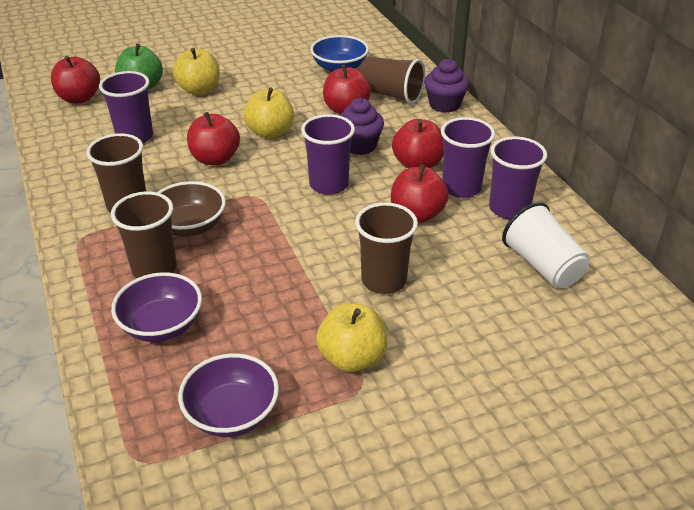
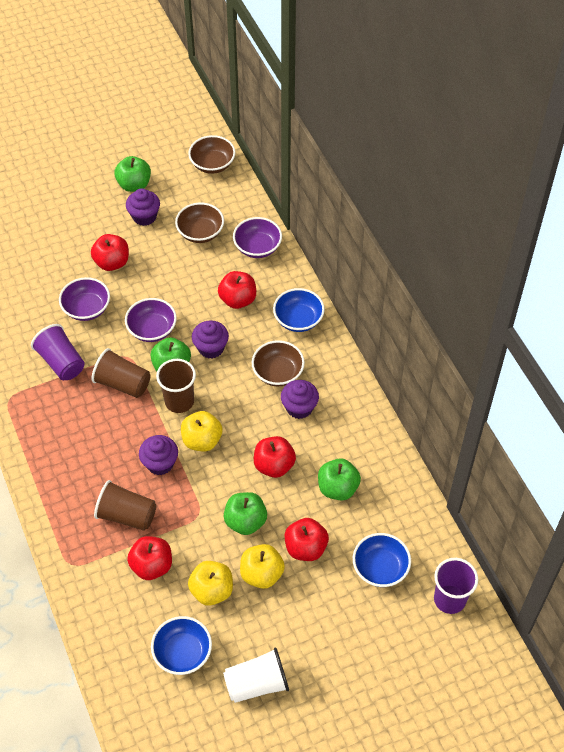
blue bowl: [310,35,369,72] = 1 -> [151,616,212,675] [273,288,325,332] [353,533,411,587] = 3
brown bowl: [157,181,226,237] = 1 -> [175,202,224,243] [188,135,235,174] [252,340,305,386] = 3
brown cup: [86,133,146,213] [111,191,177,278] [355,202,418,294] [359,57,425,104] = 4 -> [91,348,151,398] [94,480,157,531] [156,359,196,413] = 3
green apple: [115,43,163,90] = 1 -> [114,156,151,192] [150,337,191,371] [224,492,267,535] [318,458,361,501] = 4
purple bowl: [111,272,202,342] [178,353,279,437] = 2 -> [59,277,110,321] [125,298,177,342] [233,217,282,258] = 3
purple cup: [99,71,153,143] [301,114,355,195] [441,117,495,198] [489,137,547,220] = 4 -> [31,324,85,380] [434,558,478,614] = 2
purple cupcake: [339,98,384,155] [424,59,469,113] = 2 -> [126,188,160,226] [139,435,178,475] [192,320,229,359] [281,380,319,419] = 4

